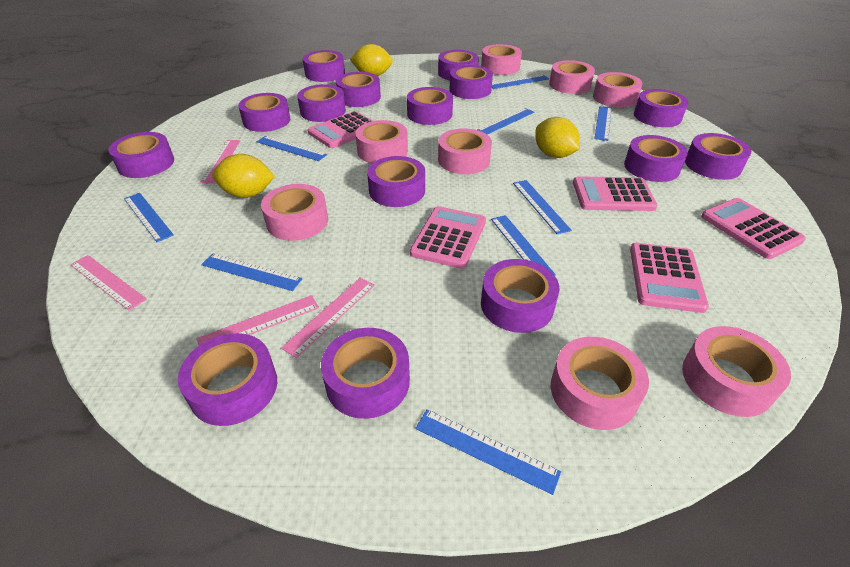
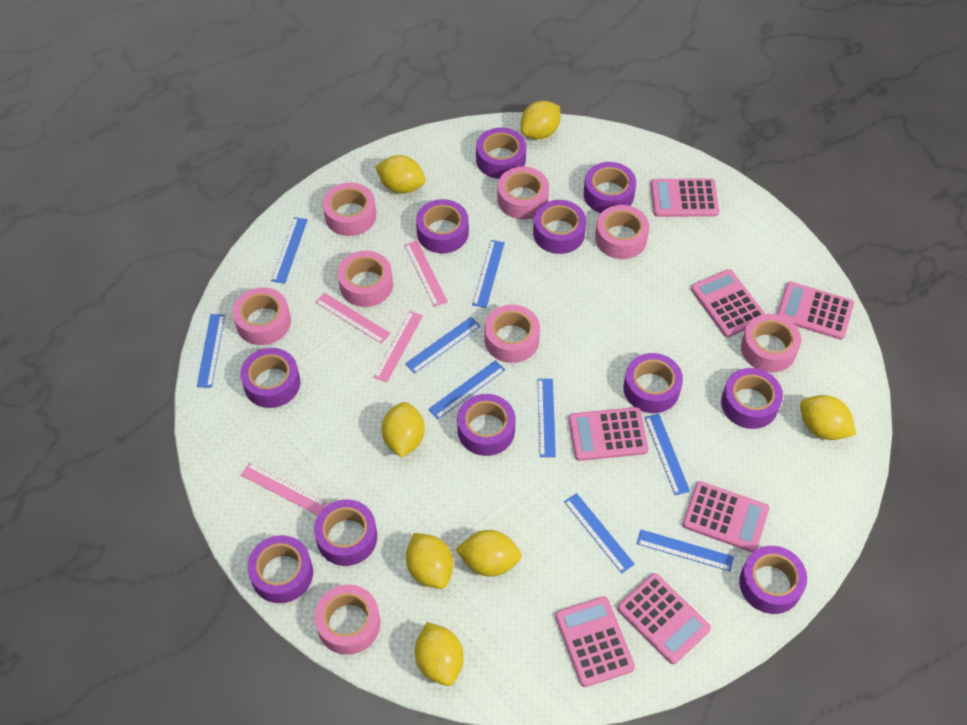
pink calculator: [308,111,373,148] [410,206,486,269] [573,176,658,211] [630,243,709,313] [701,198,806,259] = 5 -> [555,596,635,687] [569,407,648,461] [617,573,711,664] [650,178,719,217] [682,481,769,552] [691,269,765,337] [777,282,854,340] = 7
purple tape: [109,132,174,178] [178,333,277,426] [238,93,290,132] [297,84,346,122] [303,50,345,82] [321,328,410,419] [336,72,381,107] [367,156,425,207] [407,87,453,125] [438,50,479,80] [450,65,493,99] [481,259,560,333] [624,135,688,182] [634,89,688,127] [685,133,751,180] = 15 -> [240,348,300,408] [247,535,313,603] [314,499,377,566] [416,199,469,253] [457,394,516,456] [476,127,526,179] [533,200,586,254] [584,162,636,213] [623,353,683,413] [721,368,783,429] [739,546,807,614] = 11
yellow lemon: [212,154,275,198] [350,44,393,76] [535,117,580,158] = 3 -> [375,155,426,194] [381,402,425,458] [406,533,453,589] [415,622,464,686] [455,530,522,577] [520,101,561,139] [800,395,856,440] = 7

